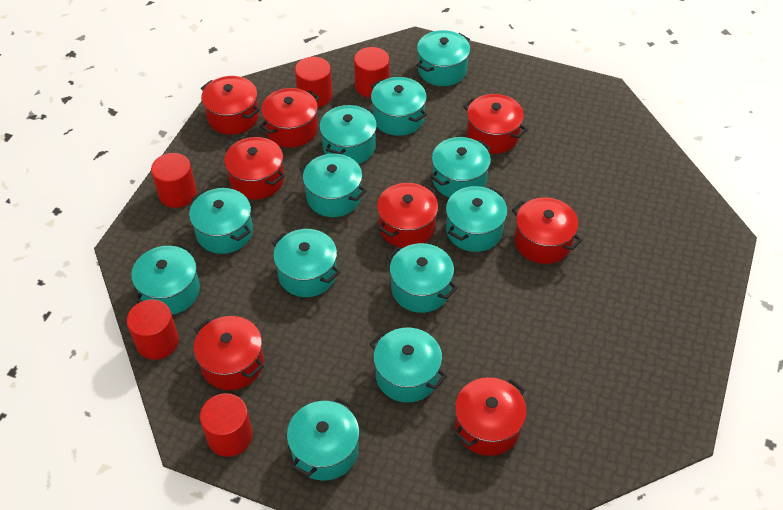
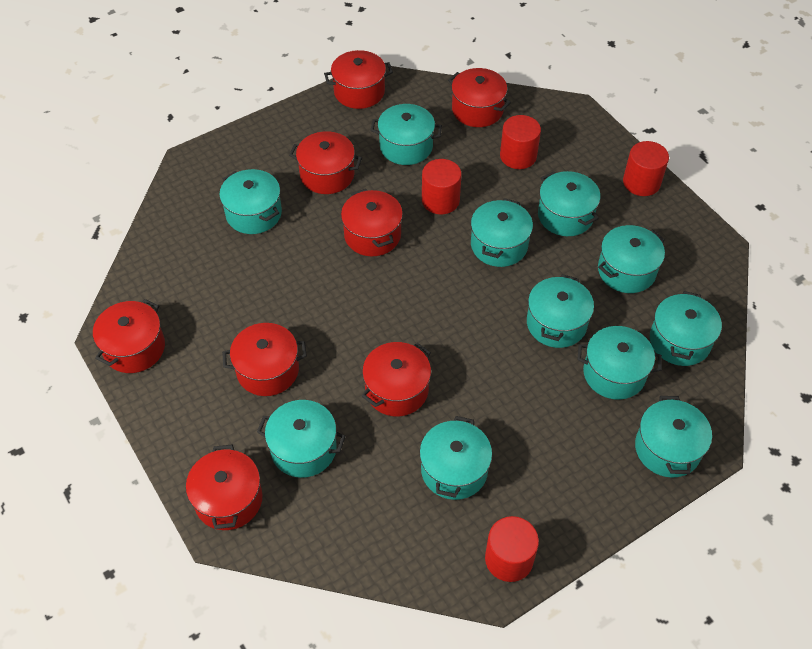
red cylinder: [127,300,179,360] [151,153,197,208] [200,393,253,457] [295,57,332,107] [354,47,390,98] = 5 -> [422,159,462,214] [485,516,539,582] [500,115,541,169] [623,141,669,196] = 4
turquoise pot: [131,244,200,315] [189,188,253,254] [272,229,340,297] [287,397,360,481] [300,154,367,217] [320,104,377,164] [370,328,447,402] [371,77,427,136] [387,243,458,313] [416,30,470,86] [430,137,491,198] [446,186,507,252] = 12 -> [219,169,282,234] [257,400,346,478] [370,104,442,165] [420,416,492,500] [471,198,533,267] [527,274,594,348] [538,171,600,236] [578,326,662,400] [598,225,665,293] [635,396,712,478] [650,291,722,366] = 11

